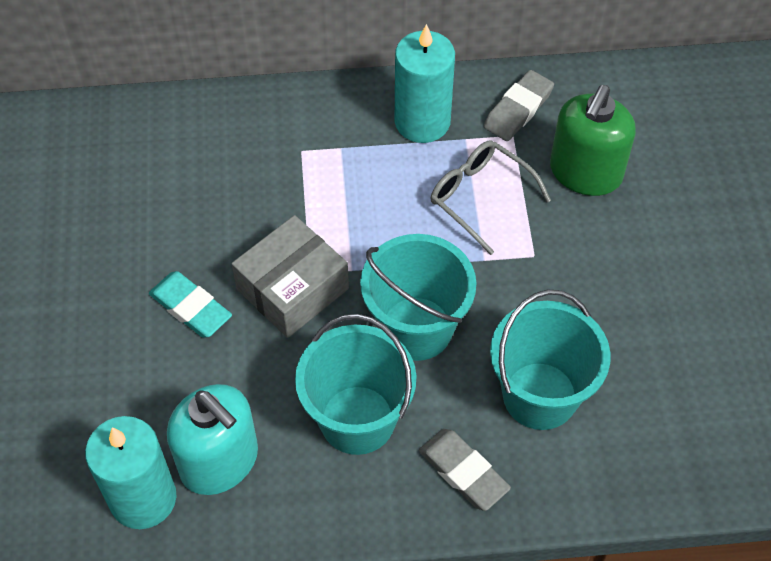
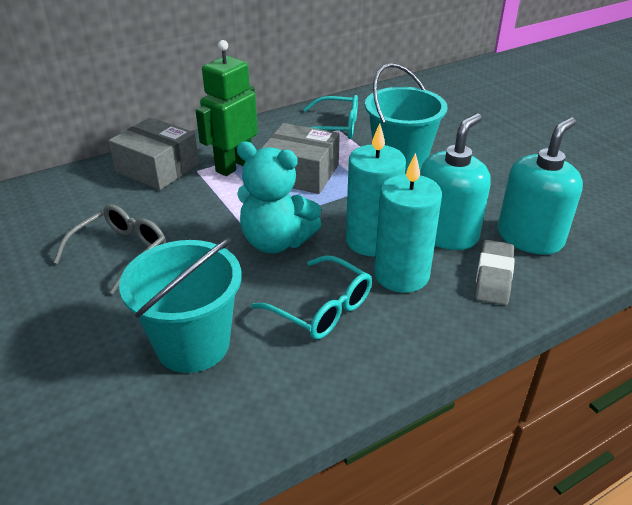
green robot: none = 0 -> [196,40,258,176] = 1
green soap dispenser: [550,85,636,196] = 1 -> none = 0
grey box: [232,215,349,338] = 1 -> [108,117,199,190] [262,123,340,194] = 2
grey eraser: [419,429,511,511] [484,70,554,141] = 2 -> [475,240,515,306] = 1
turquoise bucket: [295,314,416,455] [360,234,476,361] [490,290,611,430] = 3 -> [119,238,242,373] [365,63,447,174] = 2
turquoise eraser: [149,271,232,338] = 1 -> none = 0
turquoise glasses: none = 0 -> [251,255,372,339] [303,95,358,139] = 2
turquoise soap dispenser: [167,384,258,495] = 1 -> [420,113,491,250] [498,117,583,255] = 2
turquoise teddy bear: none = 0 -> [237,141,322,253] = 1

